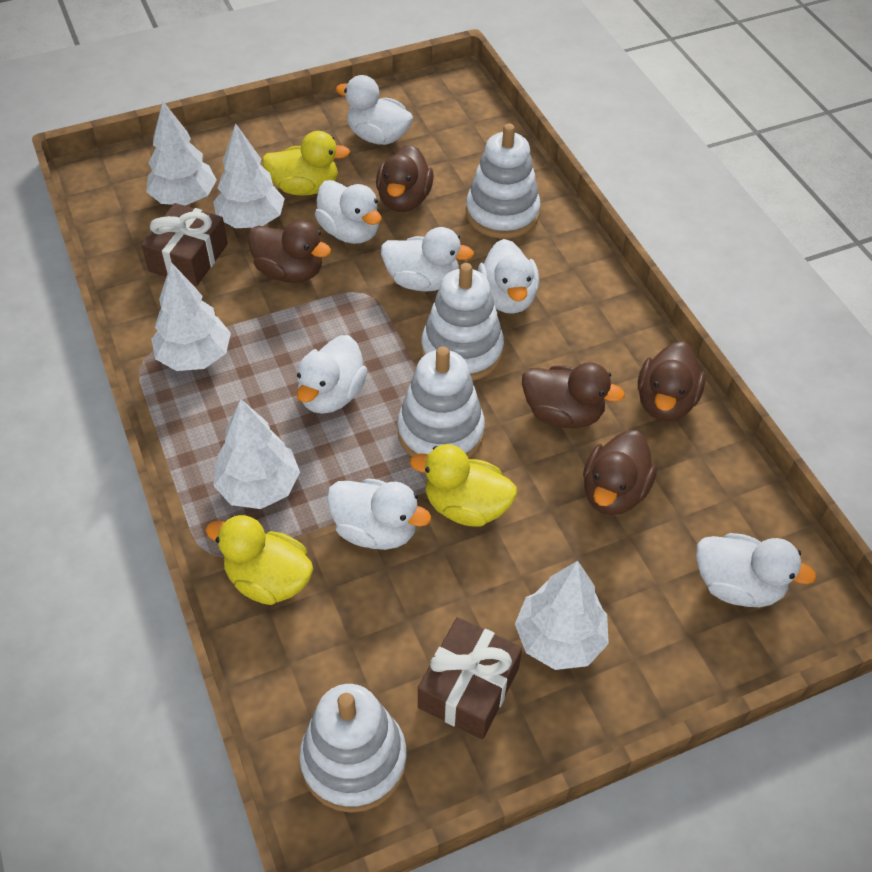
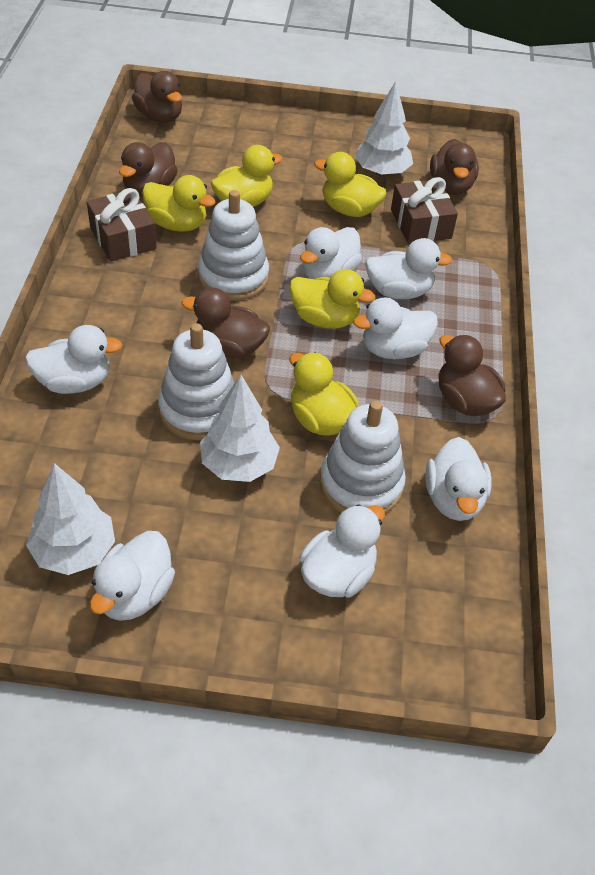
white stacking toy: [299,684,407,813] [397,346,485,459] [421,263,504,381] [466,124,540,239] = 4 -> [158,323,235,440] [198,190,269,301] [320,400,406,514] = 3
white tree: [146,102,217,205] [151,263,231,371] [213,123,285,228] [213,399,300,509] [515,561,609,670] = 5 -> [26,463,115,575] [200,375,280,482] [354,81,413,177] = 3
yellow duck: [206,515,313,605] [262,131,350,196] [410,444,517,527] = 3 -> [142,175,216,232] [211,145,283,207] [289,269,375,329] [290,352,359,436] [314,152,387,217] = 5

